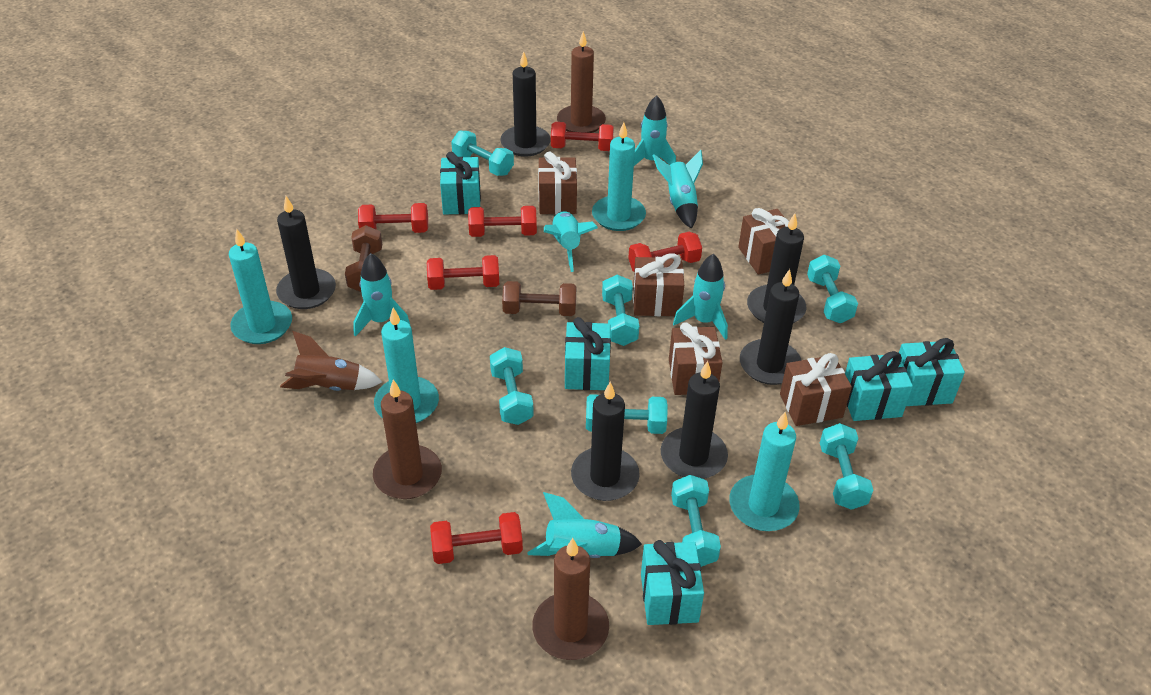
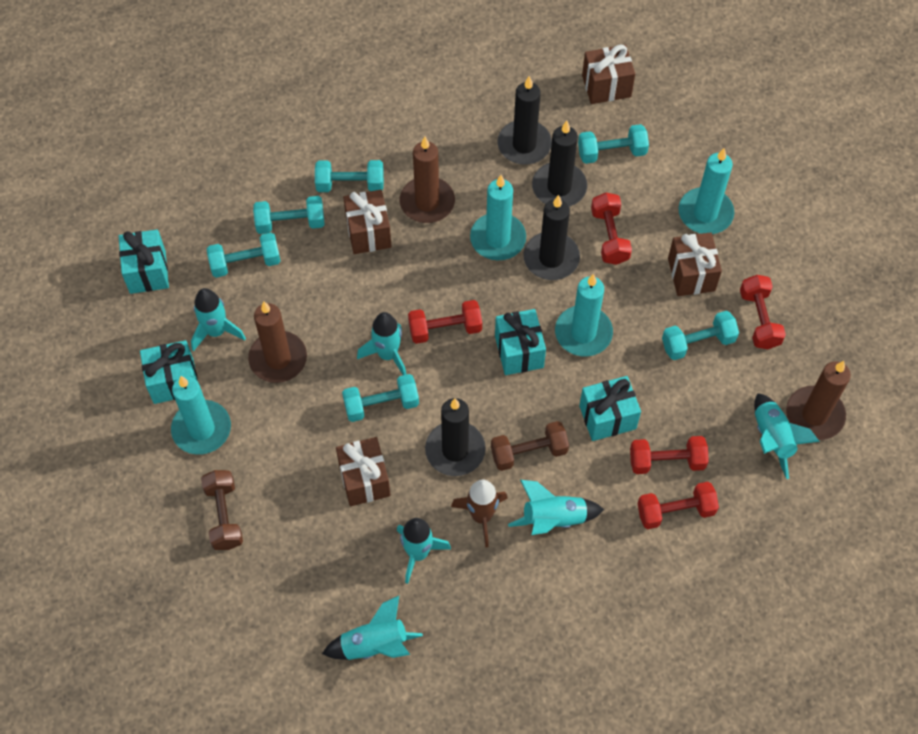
black candle: [276,196,336,309] [500,51,551,157] [571,382,640,501] [661,361,728,479] [740,269,801,385] [747,213,806,323] = 6 -> [425,398,486,476] [498,76,552,165] [523,195,580,280] [532,121,587,207] = 4
brown gift: [538,152,577,214] [633,253,684,316] [669,322,723,395] [738,208,789,275] [780,353,852,426] = 5 -> [336,437,391,506] [343,190,392,254] [582,44,635,104] [668,232,722,296] = 4
red dumbbell: [358,203,428,233] [427,255,499,290] [430,512,523,564] [468,206,537,237] [551,122,614,151] [628,232,702,271] = 6 -> [408,300,482,344] [591,192,632,265] [630,436,709,474] [637,482,719,529] [740,275,786,349] = 5
turquoise dumbbell: [451,131,514,176] [490,347,534,425] [586,394,668,434] [602,275,639,346] [671,475,721,567] [807,255,858,323] [820,423,873,510] = 7 -> [207,233,281,278] [253,196,325,234] [315,160,384,192] [342,374,419,422] [578,124,649,164] [662,311,739,360] = 6
turquoise gift: [440,152,481,215] [565,317,611,390] [641,540,704,625] [845,351,913,421] [899,338,965,406] = 5 -> [119,230,169,294] [140,340,197,404] [495,309,546,375] [579,376,641,441] = 4

